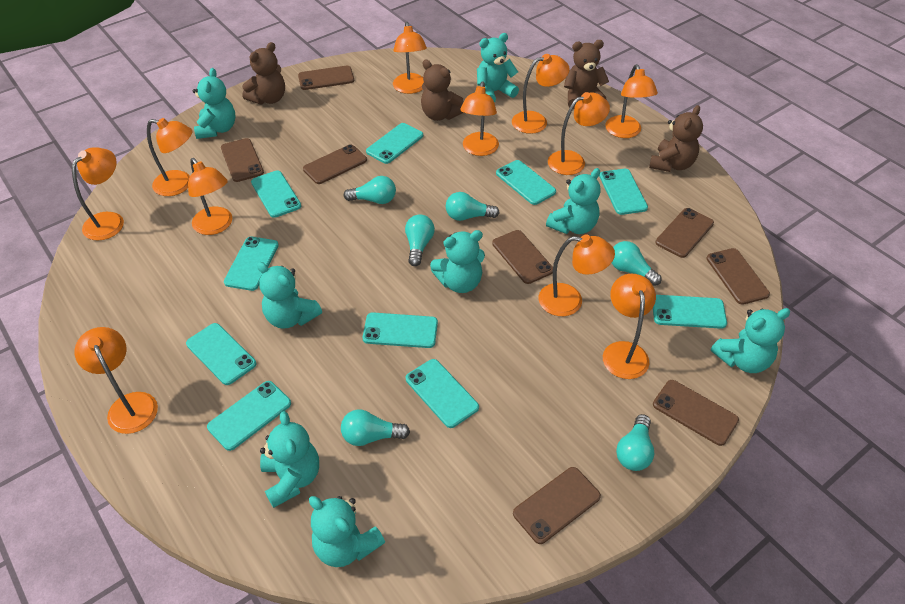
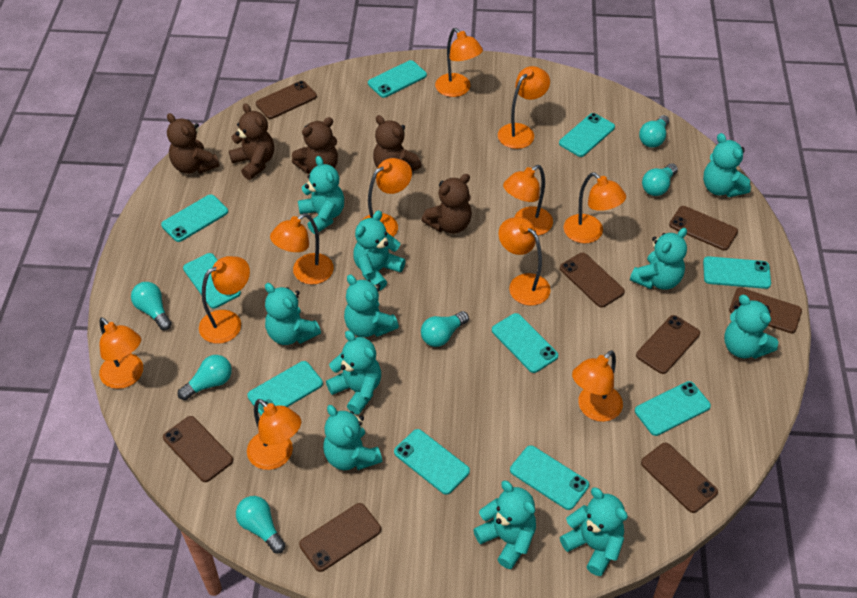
brown teddy bear: [242,42,285,104] [421,60,464,121] [564,40,609,109] [649,105,703,172] = 4 -> [167,113,220,174] [229,103,274,180] [292,117,338,174] [373,115,422,171] [422,174,472,234] = 5
turquoise teddy bear: [193,68,235,139] [257,262,322,329] [260,411,319,508] [309,496,385,567] [430,230,485,293] [477,33,519,103] [546,168,601,234] [711,308,790,373] = 8 -> [265,283,321,345] [298,156,344,234] [323,405,382,470] [326,331,381,415] [344,274,399,337] [353,211,406,290] [473,480,536,569] [560,487,628,576] [630,228,687,290] [703,133,751,197] [724,295,778,359] = 11

